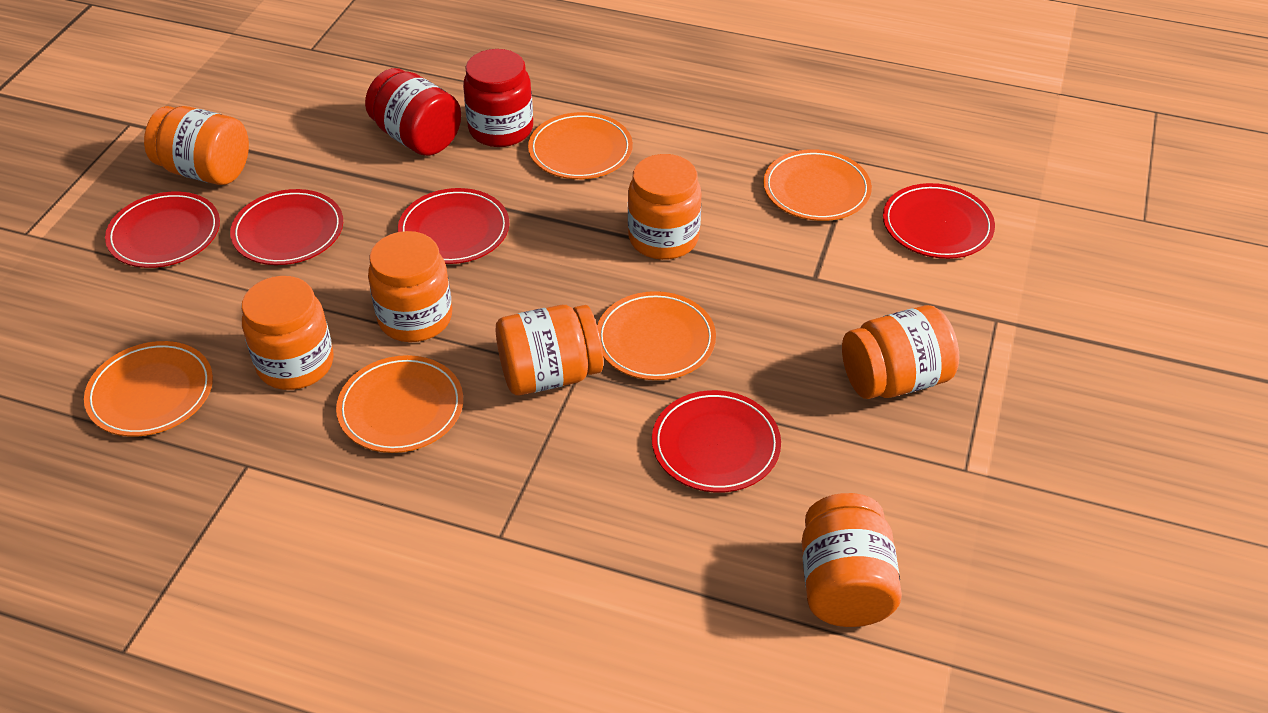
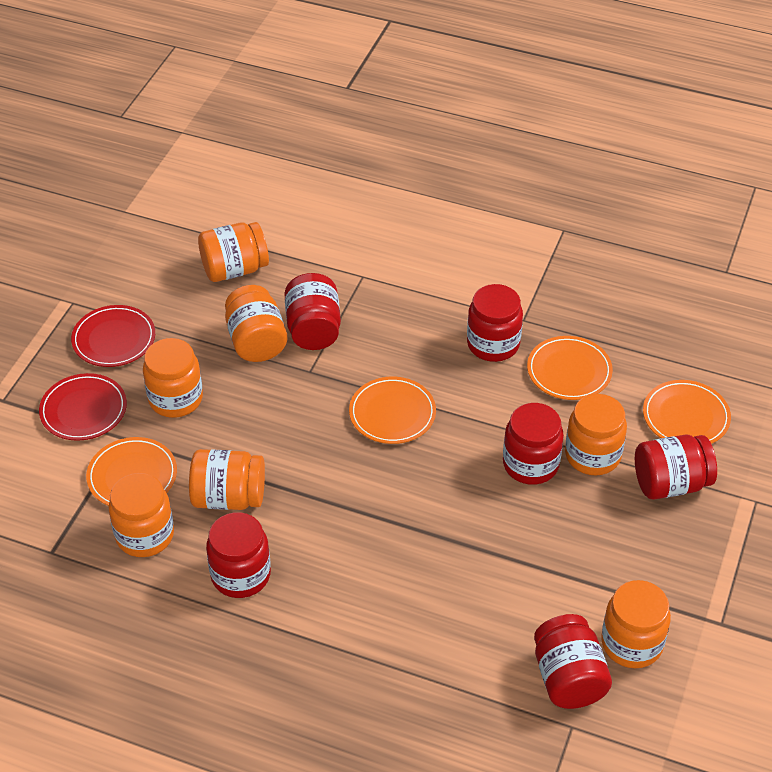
orange plate: [84,341,213,437] [336,355,463,453] [528,112,633,179] [597,291,716,380] [763,149,872,221] = 5 -> [86,437,177,506] [349,377,436,444] [527,336,613,400] [643,380,731,444] = 4
red jar: [365,68,461,156] [463,49,533,147] = 2 -> [206,512,271,598] [284,273,341,350] [467,284,523,362] [503,403,564,485] [534,614,612,709] [635,435,717,499] = 6
red plate: [105,192,220,268] [230,189,343,265] [398,188,509,264] [652,390,781,493] [883,183,995,259] = 5 -> [39,373,127,441] [71,305,155,367] = 2

